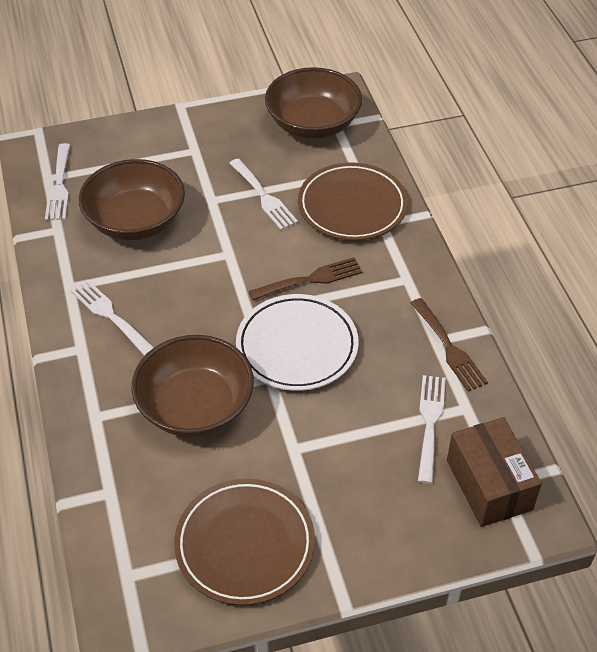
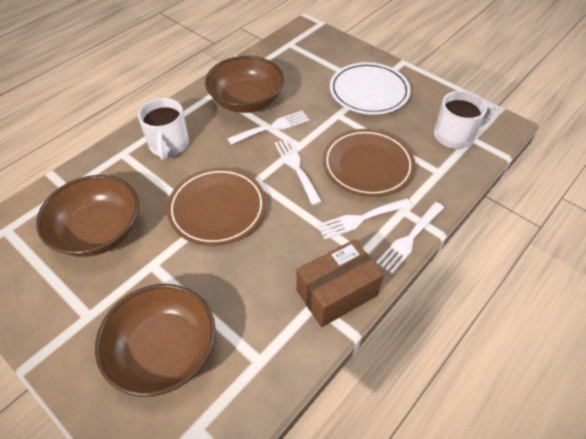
brown fork: [249,257,363,300] [411,298,488,391] = 2 -> none = 0
white mug: none = 0 -> [138,98,189,160] [434,91,494,149] = 2

